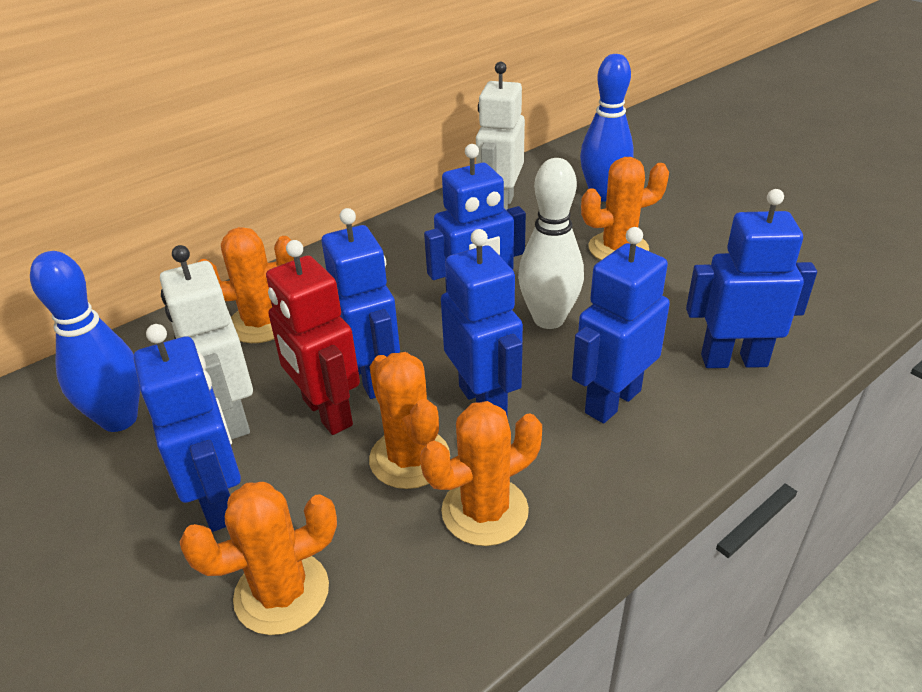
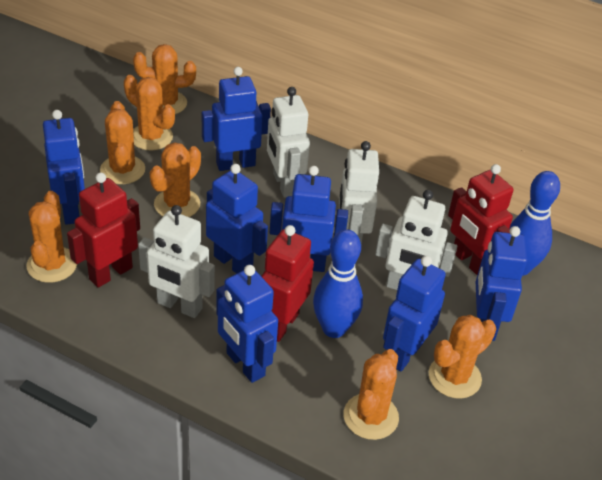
blue robot: [134,324,241,532] [322,208,400,399] [424,144,526,292] [441,229,523,417] [572,227,670,423] [686,189,817,368] = 6 -> [43,110,85,225] [202,67,271,171] [206,164,268,274] [216,265,278,383] [270,166,348,272] [383,256,446,371] [476,226,528,341] = 7
orange cactus: [179,482,337,635] [198,227,294,343] [369,352,450,489] [420,401,542,546] [581,157,669,260] = 5 -> [26,191,77,283] [100,101,145,184] [124,75,175,151] [133,44,196,114] [149,142,201,217] [344,349,399,440] [428,315,496,399] = 7
red robot: [266,240,360,435] = 1 -> [67,172,140,288] [261,225,314,342] [448,164,513,275] = 3
white bowling pin: [518,158,584,329] = 1 -> none = 0
white robot: [160,245,253,440] [476,62,525,210] = 2 -> [138,205,215,318] [267,87,310,198] [339,141,379,245] [375,190,457,290] = 4

